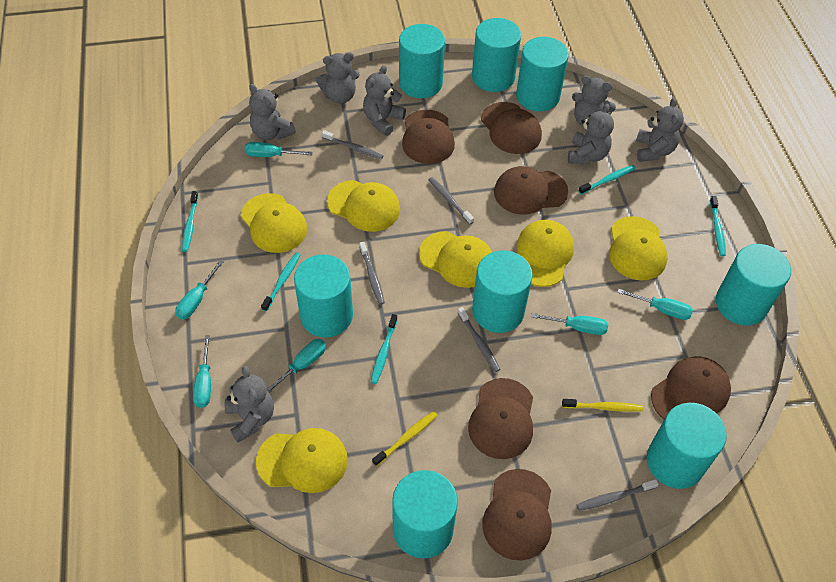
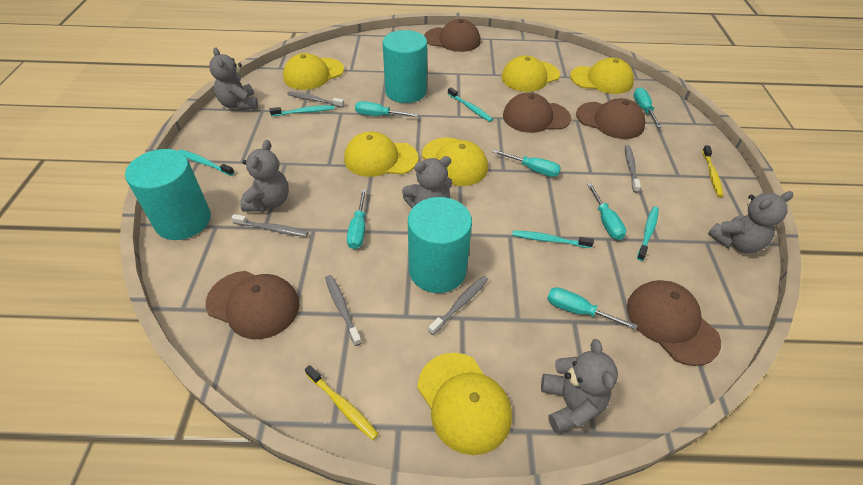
brown cap: [402,109,455,164] [468,378,533,459] [481,102,542,154] [482,469,552,561] [494,166,568,214] [651,356,731,419] = 6 -> [206,271,300,339] [424,19,481,52] [503,92,571,133] [576,98,646,139] [627,280,721,366] = 5
grey teddy bear: [225,366,274,443] [249,84,296,140] [316,52,360,104] [363,65,406,136] [568,104,614,164] [572,76,616,126] [636,98,684,162] = 7 -> [209,47,258,110] [240,140,289,212] [402,156,452,208] [541,339,618,433] [708,191,793,253] = 5
turquoise cylinder: [294,254,353,337] [392,470,458,559] [399,24,445,98] [472,18,521,92] [472,250,533,333] [516,37,569,111] [647,403,727,489] [716,244,791,325] = 8 -> [125,149,211,240] [383,30,427,103] [408,197,472,293] = 3

